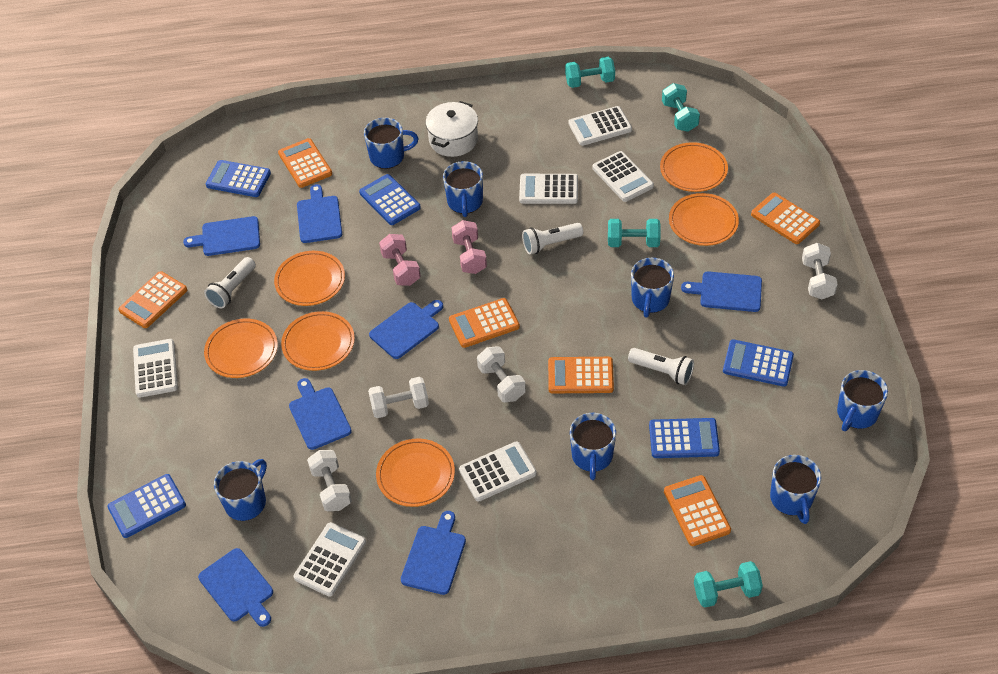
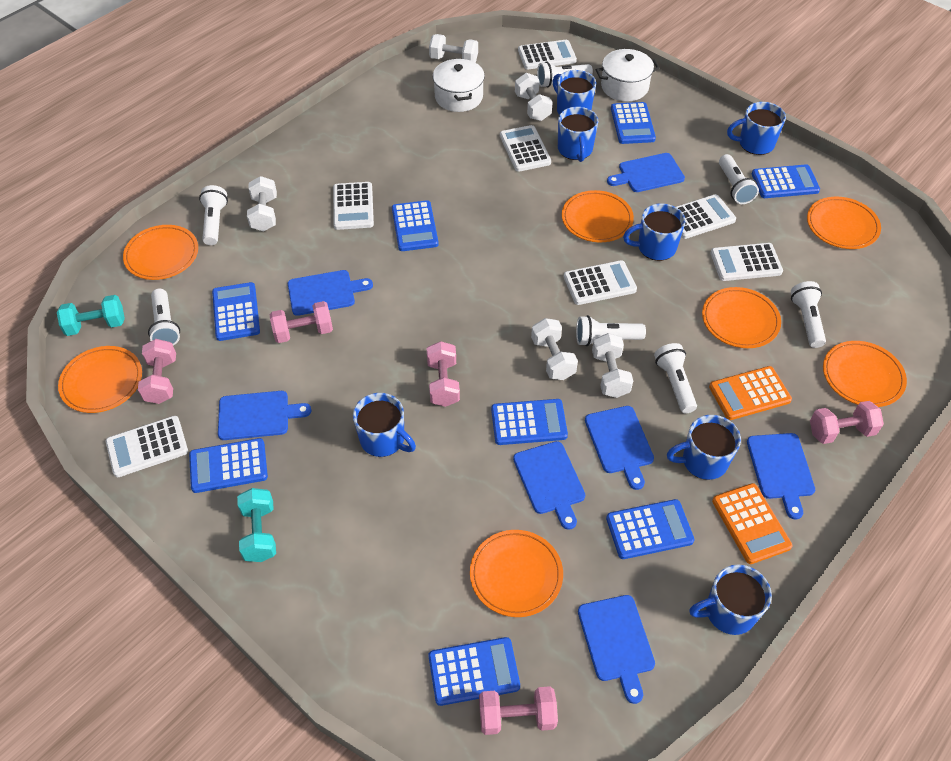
blue calculator: [107,474,186,538] [206,160,271,197] [359,174,421,225] [649,418,720,458] [723,339,794,387] = 5 -> [189,438,268,493] [212,282,260,341] [392,200,439,251] [428,637,520,706] [491,399,568,445] [606,499,694,559] [611,102,656,144] [752,164,820,198] = 8
orange calculator: [119,271,187,328] [278,138,332,188] [449,298,520,348] [548,357,614,393] [664,475,731,546] [751,193,820,244] = 6 -> [709,366,792,420] [712,483,792,564] = 2
orange plate: [204,318,278,378] [274,251,345,306] [281,311,355,371] [376,438,455,507] [660,142,728,192] [669,193,739,246] = 6 -> [58,346,142,413] [123,225,198,280] [470,530,563,617] [562,190,634,242] [702,287,781,348] [807,197,881,249] [823,341,907,407] = 7
pink dumbbell: [379,234,421,286] [451,220,487,274] = 2 -> [138,339,176,404] [270,301,333,343] [426,341,460,407] [479,686,558,735] [810,401,884,444] = 5
turquoise dumbbell: [565,57,615,88] [608,219,661,247] [662,83,700,132] [694,561,763,607] = 4 -> [57,295,125,336] [237,488,276,562] = 2
white calculator: [133,339,178,398] [293,522,366,597] [459,441,537,501] [519,174,578,204] [568,106,632,146] [593,151,654,202] = 6 -> [106,416,188,477] [333,182,374,230] [500,125,551,172] [518,40,577,69] [564,260,637,305] [677,194,736,239] [710,243,783,281] = 7
white dumbbell: [307,450,352,511] [368,377,429,418] [477,346,526,402] [802,243,838,299] = 4 -> [247,176,277,232] [429,34,478,63] [515,73,553,121] [531,318,578,380] [592,333,633,398] = 5
white flashlight: [204,257,256,308] [522,223,583,255] [628,348,694,385] = 3 -> [148,289,180,345] [199,185,228,245] [537,61,593,87] [576,315,646,346] [654,343,697,413] [719,154,759,204] [791,281,826,348] = 7
white pot: [426,101,478,157] = 1 -> [433,58,485,112] [595,49,660,101] = 2

